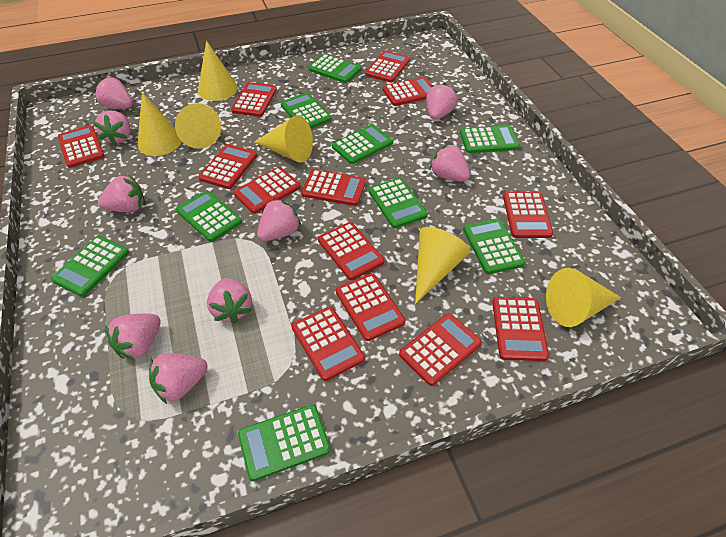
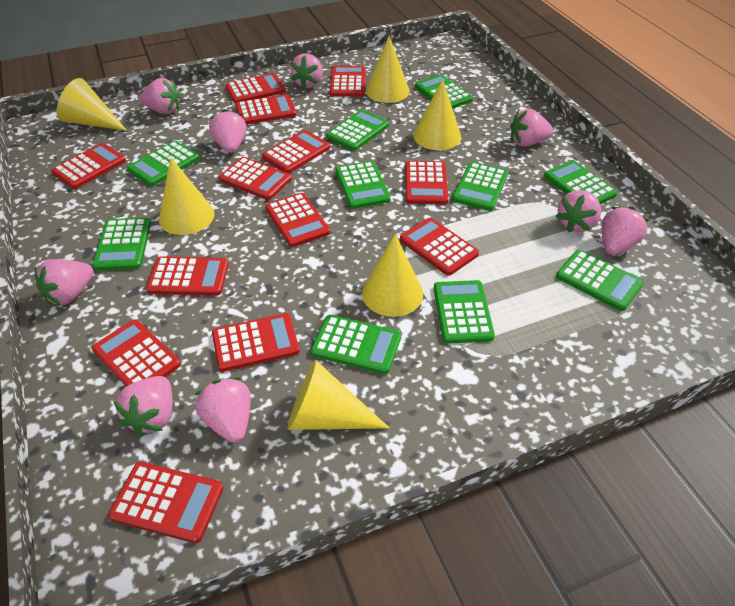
green calculator: [51,236,129,297] [176,190,242,242] [238,404,330,481] [281,93,332,128] [308,54,361,83] [332,124,393,164] [369,178,428,228] [460,125,520,153] [463,219,525,274] = 9 -> [92,218,151,271] [127,141,200,186] [311,315,401,374] [326,110,389,151] [336,161,391,209] [415,74,473,109] [434,280,495,344] [452,162,508,211] [544,160,618,204] [556,250,644,311] = 10

